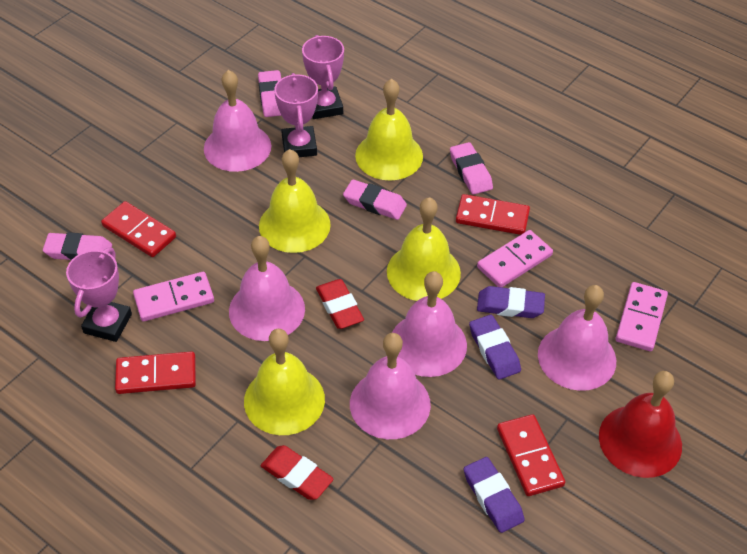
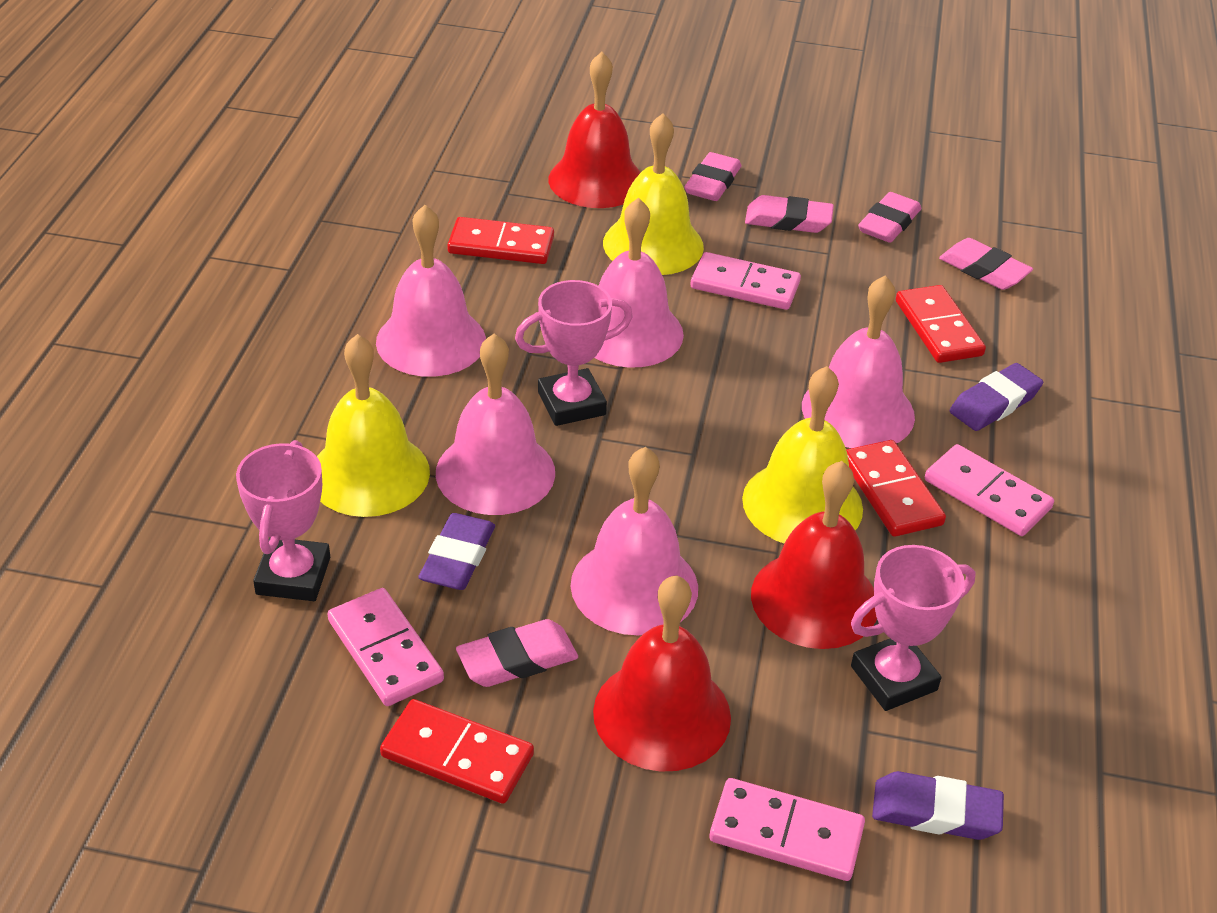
pink domino: [133,272,214,322] [477,230,553,287] [616,282,668,351] = 3 -> [327,588,444,706] [691,252,801,310] [709,778,865,881] [925,444,1054,536] = 4
pink eraser: [43,232,112,260] [258,70,281,117] [343,179,407,220] [450,142,493,195] = 4 -> [456,619,578,687] [684,152,741,201] [745,195,834,233] [858,192,921,243] [939,238,1033,290] = 5
red bell: [599,371,682,478] = 1 -> [548,52,641,208] [593,575,731,772] [751,461,877,649] = 3
red eraser: [261,445,334,500] [316,279,364,329] = 2 -> none = 0
yellow bell: [244,329,325,435] [259,149,331,253] [355,79,423,181] [387,197,461,301] = 4 -> [317,334,430,517] [603,113,704,275] [742,366,863,543] = 3

